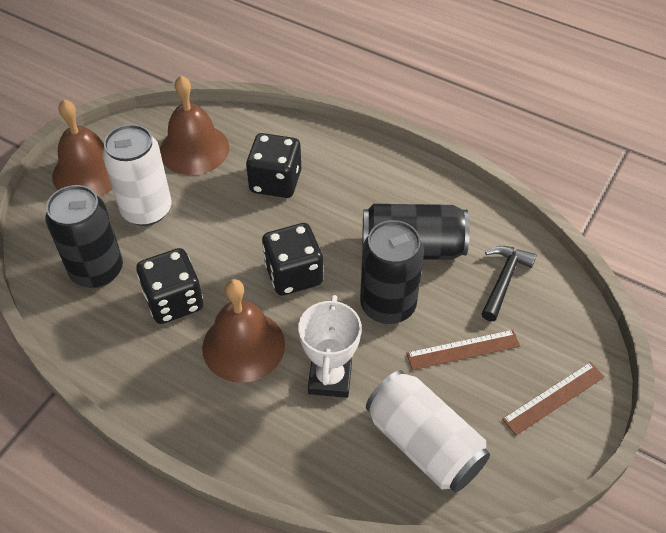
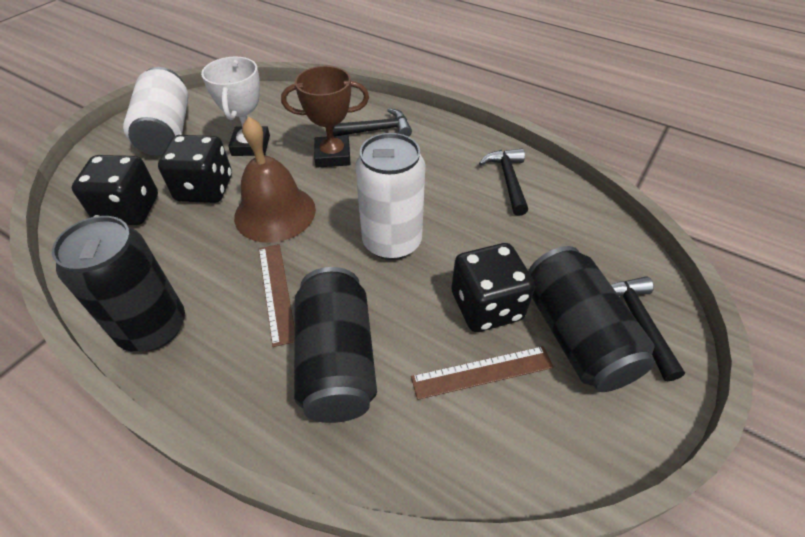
black hammer: [482,246,537,321] = 1 -> [333,108,412,137] [479,148,528,216] [611,276,685,381] = 3
brown bell: [52,99,112,197] [160,76,229,175] [202,279,285,383] = 3 -> [234,117,316,243] = 1
brown trophy: none = 0 -> [281,66,369,168] = 1

